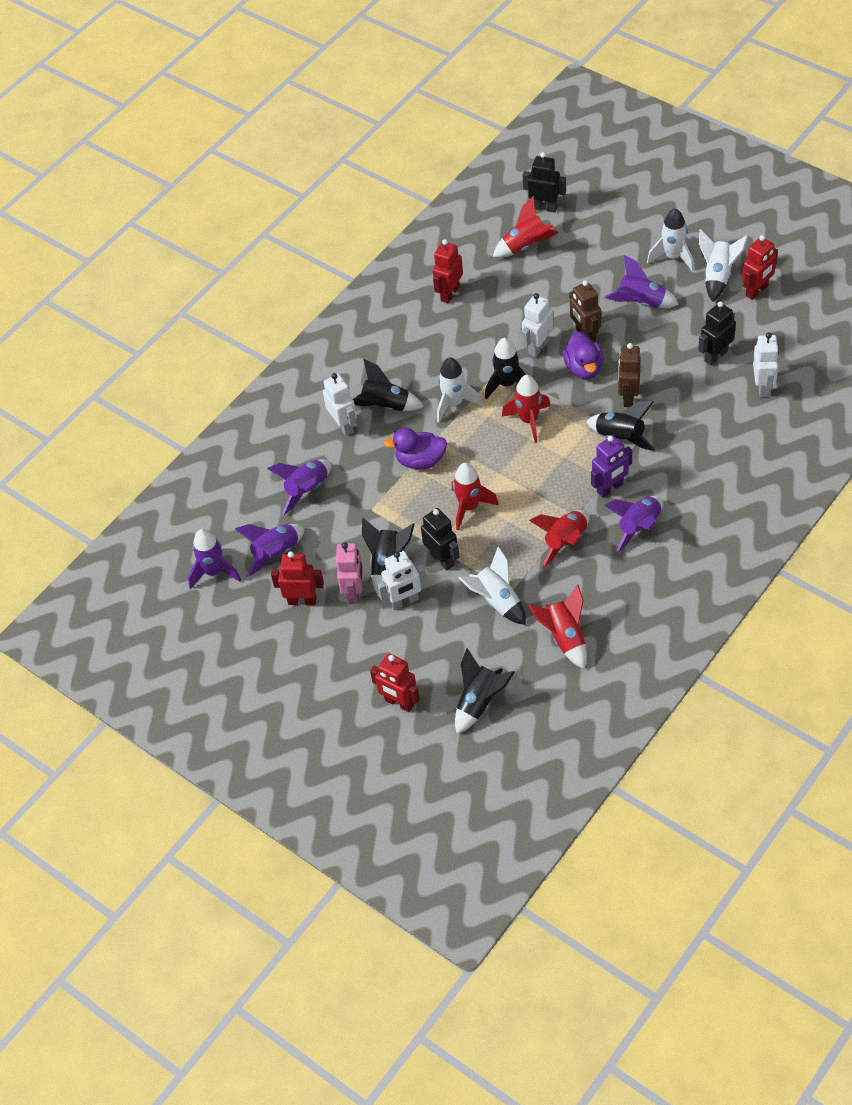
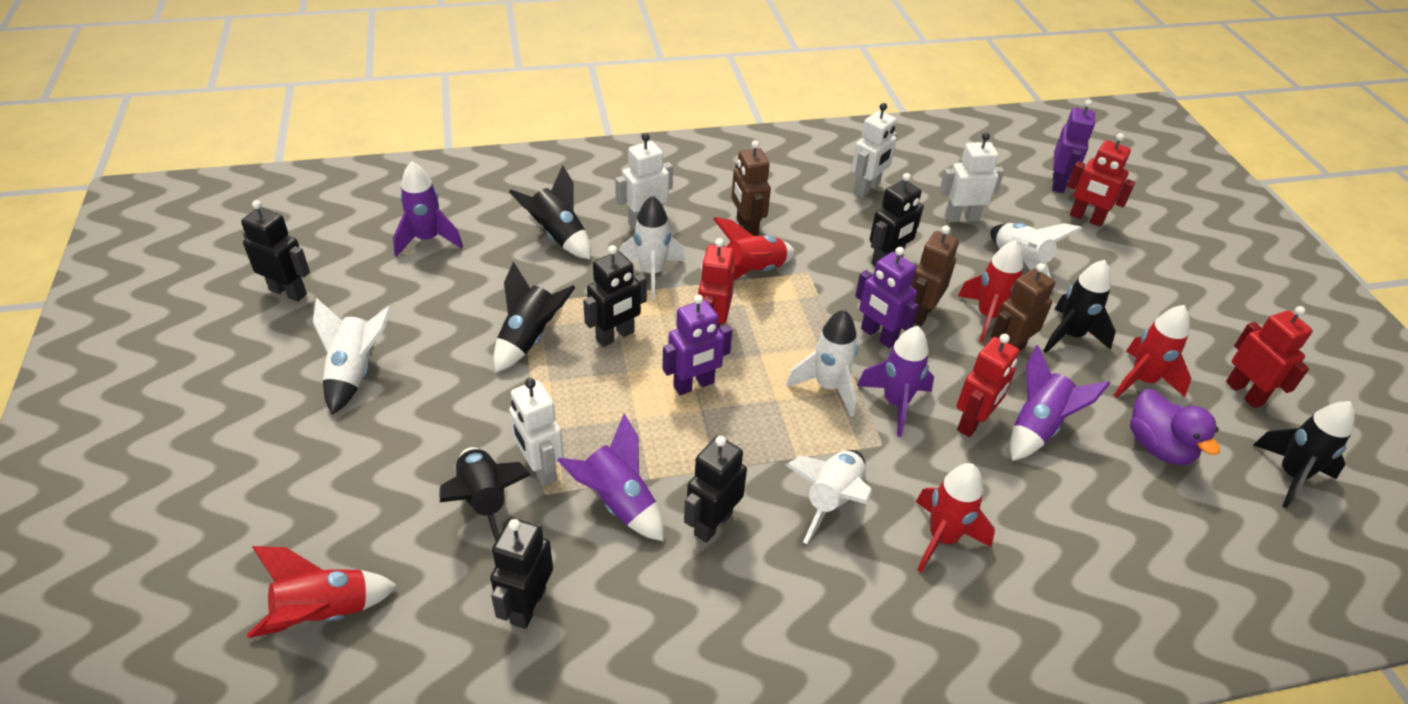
black robot: [421,508,460,571] [523,152,566,213] [698,301,736,365] = 3 -> [241,200,310,302] [490,518,553,629] [583,245,647,347] [684,436,747,543] [870,173,924,267] = 5
brown robot: [570,280,601,342] [618,343,641,407] = 2 -> [732,140,771,236] [911,225,959,326] [991,263,1055,351] = 3
pink robot: [336,542,363,604] = 1 -> none = 0
purple duck: [384,428,447,469] [563,331,603,379] = 2 -> [1130,389,1220,465] = 1
purple robot: [591,436,632,498] = 1 -> [663,294,732,395] [855,247,919,348] [1052,100,1095,193] = 3
purple rocket: [188,529,241,589] [235,524,305,577] [267,459,331,515] [604,496,663,553] [605,255,679,308] = 5 -> [393,161,463,257] [557,414,664,541] [857,326,934,437] [1010,345,1110,461] = 4
white rocket: [437,357,482,423] [459,546,526,625] [647,208,694,271] [699,229,748,302] = 4 -> [313,298,392,415] [619,195,685,299] [786,310,858,417] [786,450,872,544] [990,223,1082,290] = 5

